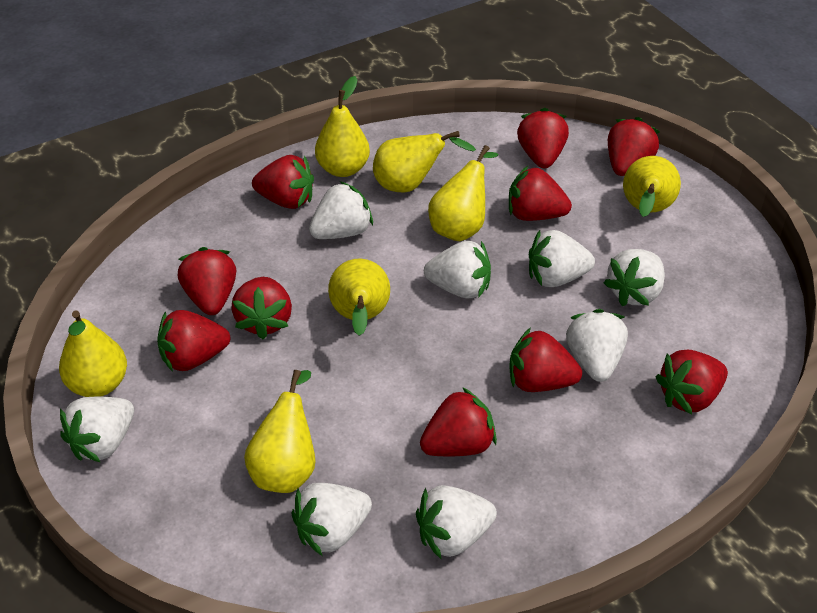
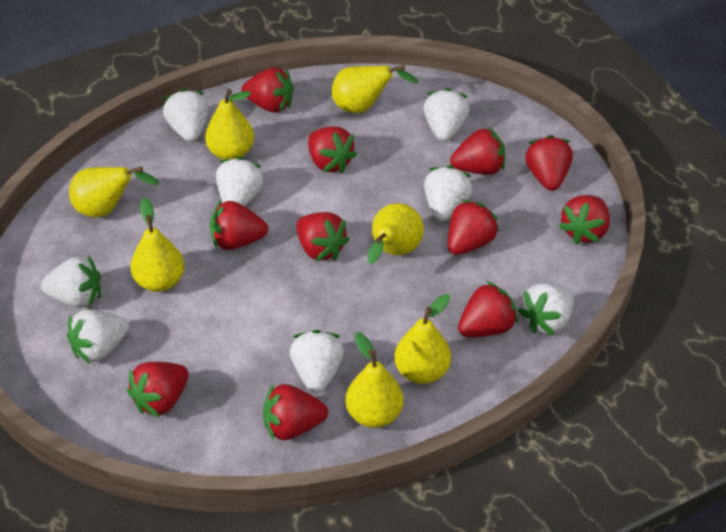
red strawberry: [157,310,230,372] [178,247,236,315] [231,277,292,339] [252,155,314,209] [420,387,497,456] [509,166,572,221] [509,328,582,392] [517,108,569,168] [608,117,660,176] [656,350,728,415] = 10 -> [127,362,189,417] [210,200,268,250] [242,67,294,113] [263,384,328,440] [296,212,350,261] [308,126,357,173] [448,199,499,255] [450,126,505,175] [458,281,518,337] [525,135,573,191] [559,195,610,245] = 11

